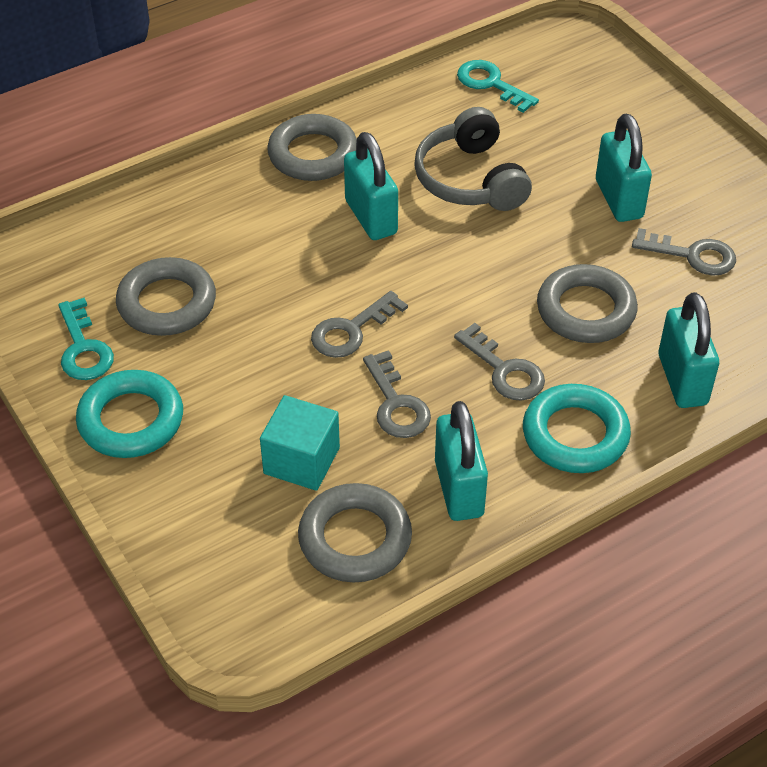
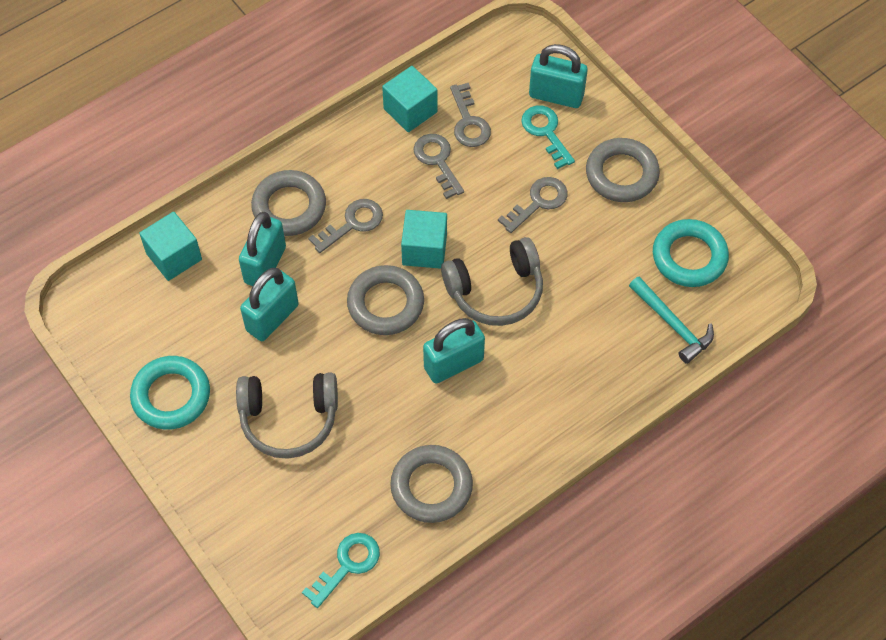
grey headphones: [414,107,532,211] = 1 -> [236,373,338,459] [441,237,543,326] = 2
turquoise cube: [260,395,340,491] = 1 -> [139,212,202,281] [382,66,437,132] [401,210,447,269] = 3
turquoise hammer: none = 0 -> [629,277,714,364] = 1

